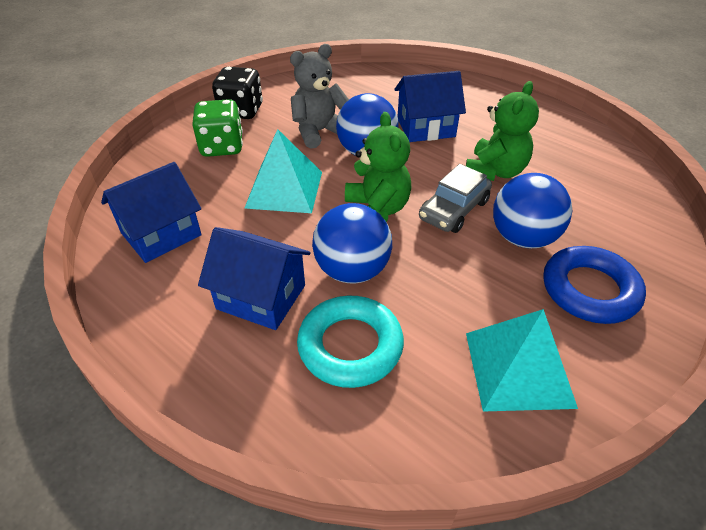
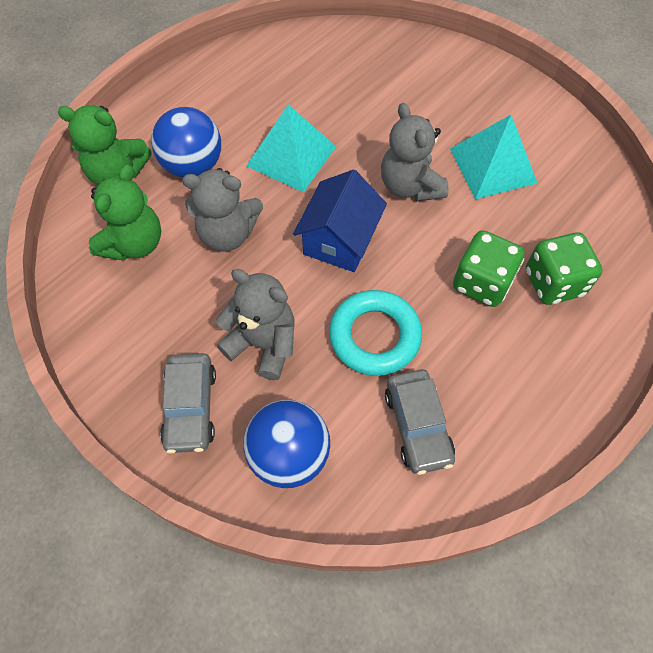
black dice: [212,66,263,119] = 1 -> none = 0
blue ball: [312,203,392,283] [336,93,399,156] [493,173,573,248] = 3 -> [151,107,221,178] [243,400,330,488] = 2
blue house: [101,162,202,263] [198,227,311,330] [394,71,466,142] = 3 -> [293,170,387,272] = 1
blue ring: [544,246,646,324] = 1 -> none = 0
green dice: [192,99,243,157] = 1 -> [453,230,524,307] [526,232,603,305] = 2
grey car: [419,164,492,233] = 1 -> [160,353,216,454] [385,370,455,475] = 2
grey teddy bear: [290,44,349,149] = 1 -> [182,168,263,252] [216,269,294,380] [381,103,449,202] = 3

